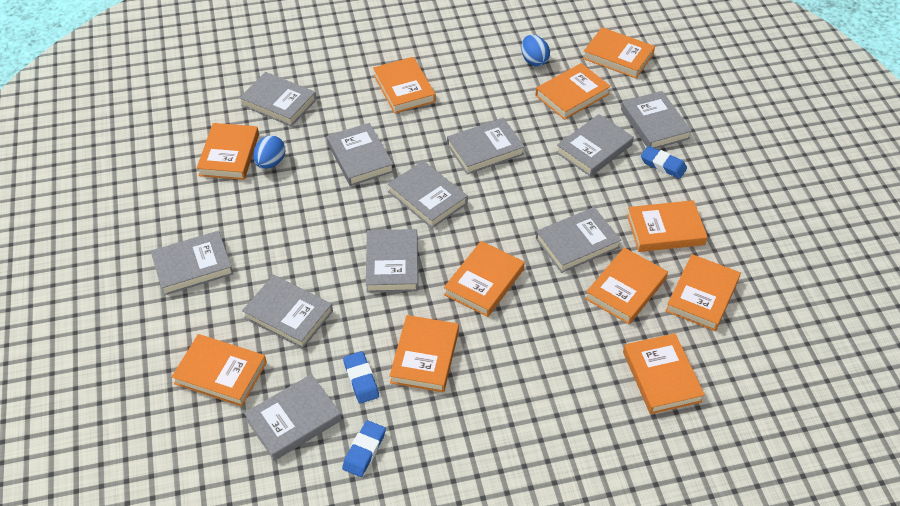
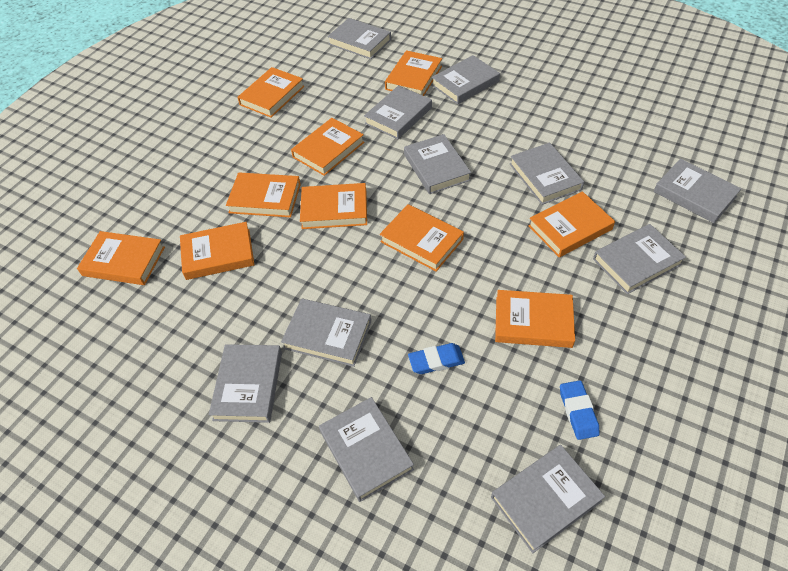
blue egg: [253,135,285,169] [521,35,550,67] = 2 -> none = 0
blue eraser: [342,420,386,477] [343,351,379,404] [641,146,687,179] = 3 -> [408,343,465,374] [560,380,600,440] = 2
orange book: [171,334,267,407] [197,123,259,180] [373,57,436,114] [389,315,459,393] [444,241,525,317] [535,63,611,120] [583,27,655,79] [585,247,668,325] [623,333,705,414] [627,200,708,252] [666,254,741,331] = 11 -> [77,231,165,285] [180,222,255,280] [226,172,301,217] [237,67,304,118] [291,118,364,176] [300,183,367,229] [380,204,464,272] [385,50,442,96] [495,290,575,348] [528,191,615,257] = 10

